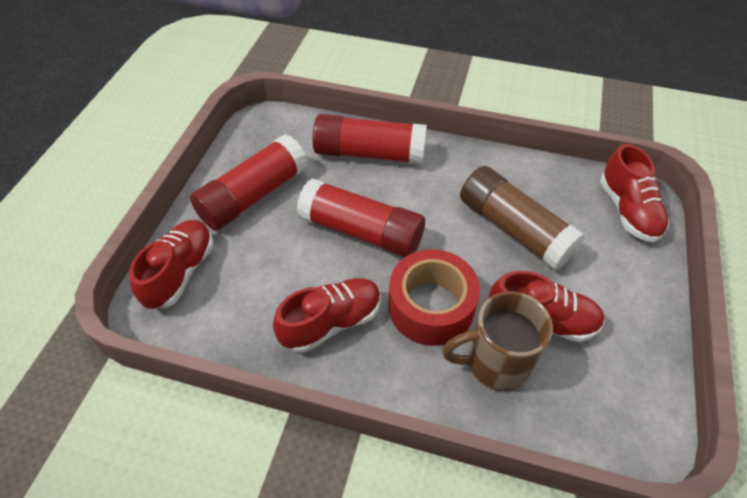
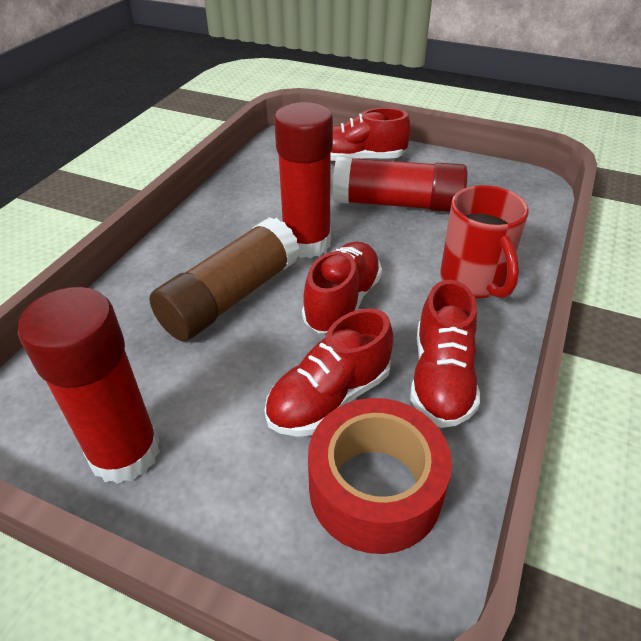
brown mug: [442,291,553,391] = 1 -> none = 0
red mug: none = 0 -> [440,185,529,298] = 1

